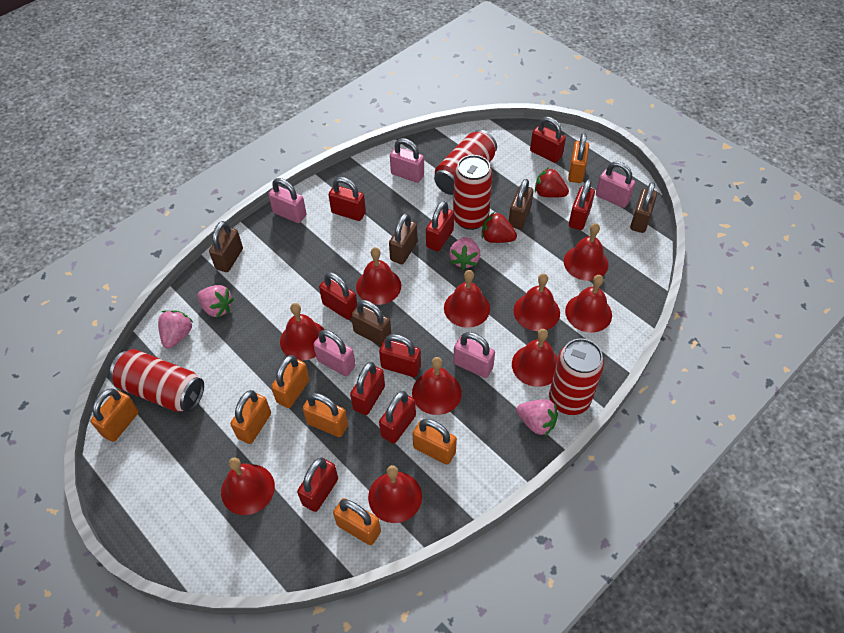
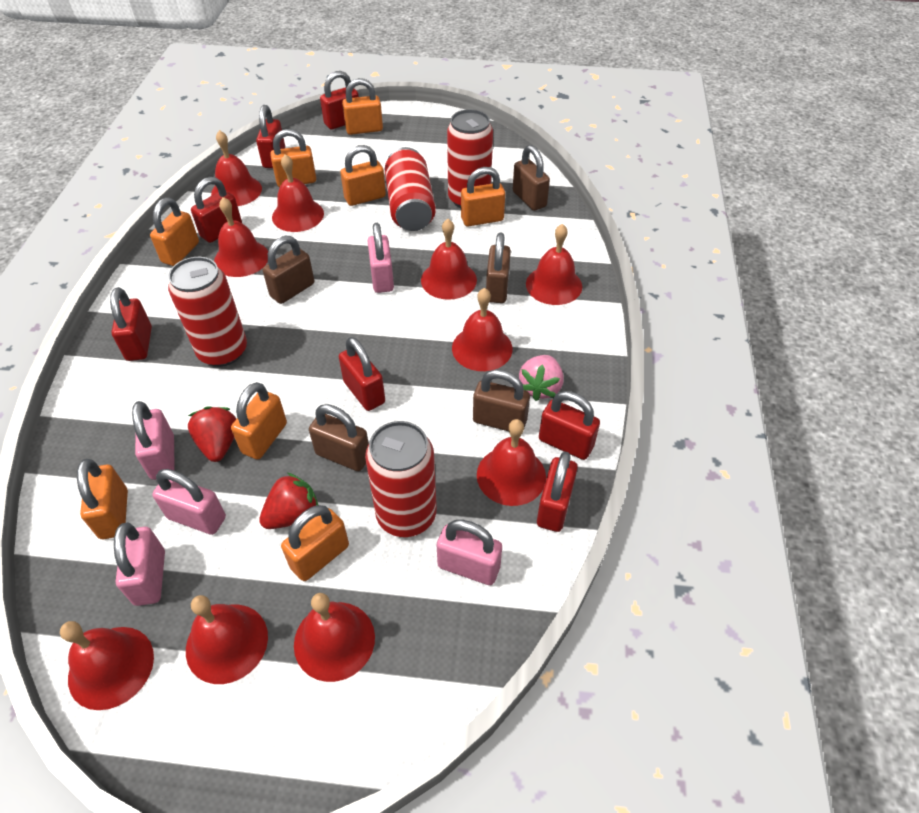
orange padlock: [90,389,139,442] [230,390,271,444] [271,355,310,408] [303,393,348,437] [333,498,381,545] [413,419,457,465] [568,133,589,183] = 7 -> [77,459,128,539] [150,198,199,266] [231,382,287,459] [270,129,316,187] [281,505,349,581] [340,145,386,206] [342,78,383,135] [461,167,505,227] = 8
pink strawberry: [158,310,194,349] [197,285,234,318] [449,237,480,270] [516,399,558,437] = 4 -> [519,355,564,401] = 1
red padlock: [297,458,338,512] [319,272,357,320] [329,177,366,221] [350,362,385,415] [379,334,421,377] [379,391,416,444] [426,201,454,251] [530,117,566,163] [569,179,595,230] = 9 -> [110,287,152,361] [191,177,242,243] [256,105,285,168] [320,71,359,130] [339,337,385,411] [537,452,578,532] [539,391,600,460] = 7

